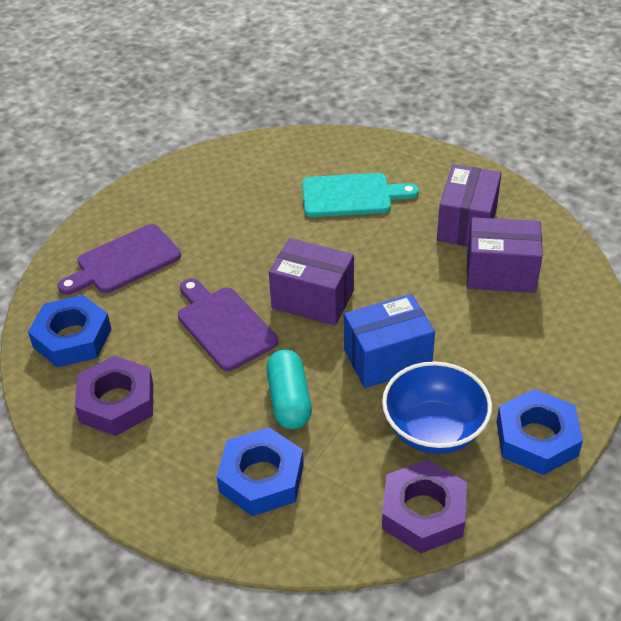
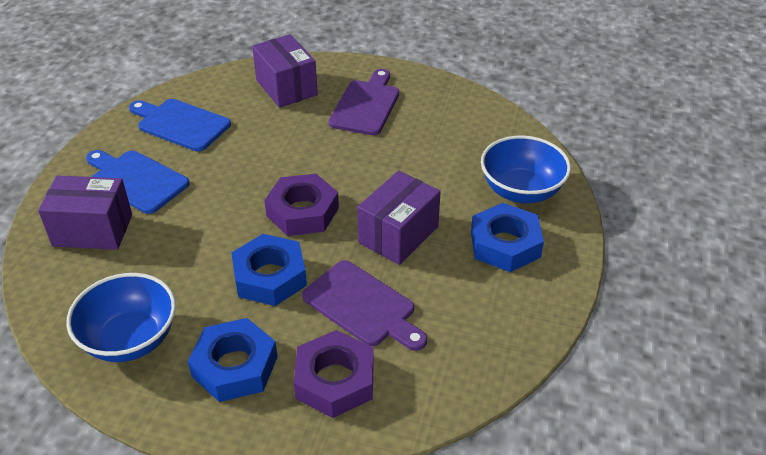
blue bowl: [382,361,492,454] = 1 -> [66,273,176,362] [481,135,571,203] = 2
blue box: [344,294,435,388] = 1 -> none = 0
blue cutting board: none = 0 -> [86,150,190,214] [129,99,231,152] = 2
turquoise capsule: [266,350,312,429] = 1 -> none = 0
turquoise cutting board: [302,173,419,217] = 1 -> none = 0

